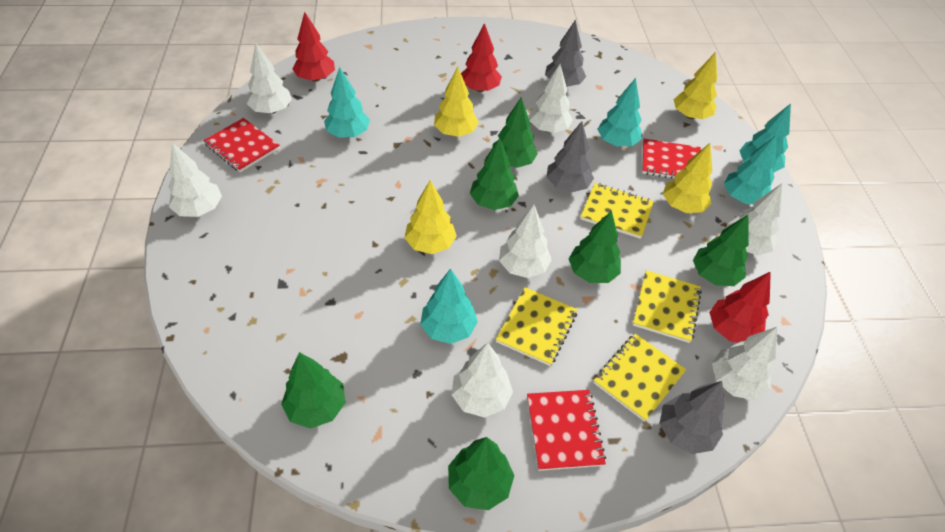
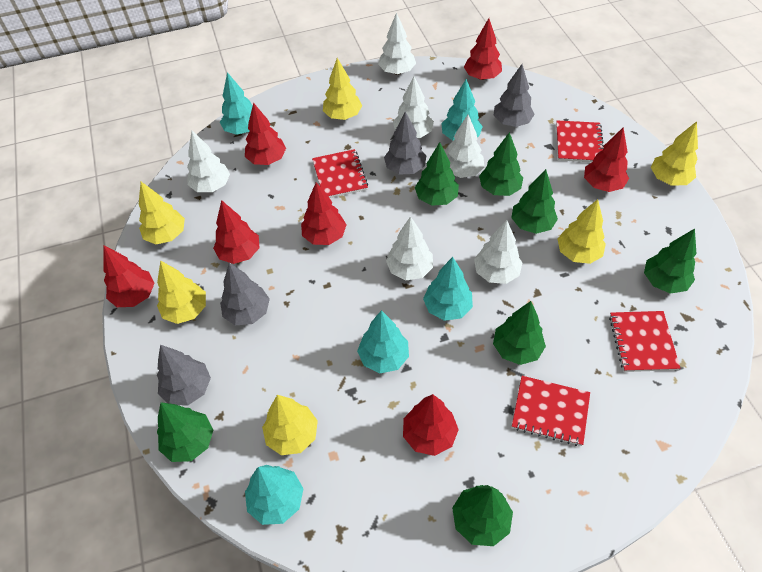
green tree: [281,352,345,429] [448,437,514,510] [470,138,519,210] [492,97,538,168] [569,211,621,283] [693,215,749,286] = 6 -> [157,402,213,462] [415,142,459,206] [452,485,513,546] [479,132,523,196] [493,301,546,365] [511,169,558,234] [644,228,697,294] = 7
grey tree: [545,19,586,87] [546,121,594,192] [659,381,725,454] = 3 -> [157,345,211,405] [220,263,270,325] [384,112,426,175] [494,64,535,127] = 4
red notebook: [203,118,280,172] [527,390,606,471] [642,139,701,179] = 3 -> [312,149,368,198] [512,376,590,446] [556,120,604,162] [609,311,680,372] = 4
red tree: [292,12,335,82] [461,23,502,92] [709,271,771,343] = 3 -> [103,245,155,307] [213,200,260,264] [245,102,286,165] [301,182,346,245] [403,394,459,456] [464,18,502,80] [584,128,629,192] = 7
white tree: [168,143,222,217] [247,43,292,114] [451,342,513,418] [499,205,552,278] [529,64,573,133] [712,327,777,400] [727,184,782,255] = 7 -> [187,131,230,192] [378,12,416,75] [386,216,433,280] [393,76,434,138] [446,115,484,178] [474,220,522,284] = 6
yellow notebook: [496,287,578,366] [581,183,654,239] [593,334,686,422] [633,270,702,343] = 4 -> none = 0
yellow tree: [405,180,457,254] [434,67,479,137] [663,143,712,213] [673,52,717,119] = 4 -> [139,182,185,244] [157,260,206,324] [262,395,318,455] [323,58,362,120] [558,199,606,264] [651,121,698,186] = 6

